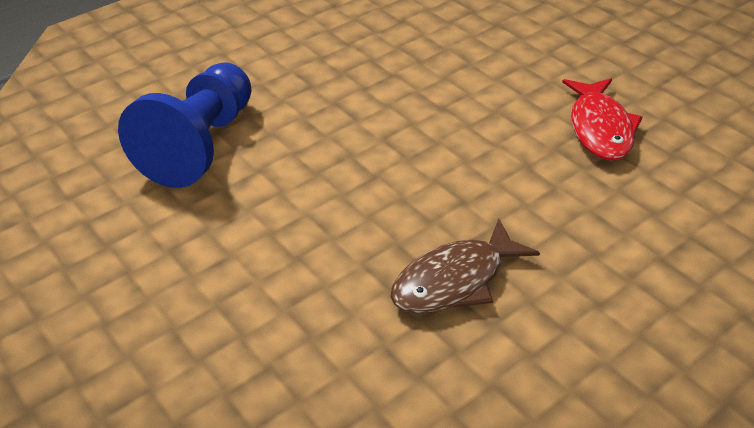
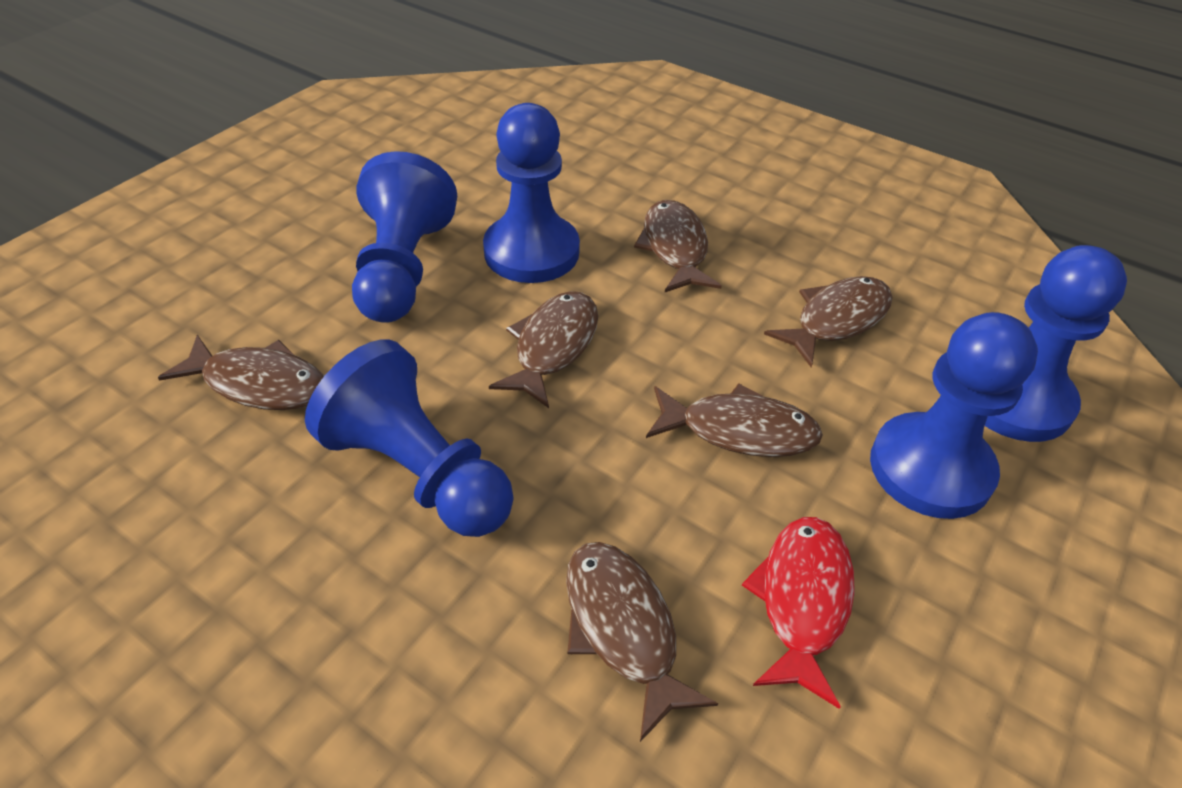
blue pawn: [118,62,251,188] = 1 -> [305,339,514,537] [352,151,457,323] [483,103,580,283] [870,312,1038,519] [985,245,1127,442] = 5
brown fish: [390,219,540,314] = 1 -> [158,335,324,410] [489,291,598,408] [566,542,718,742] [634,200,722,292] [646,383,823,457] [764,276,892,368] = 6

